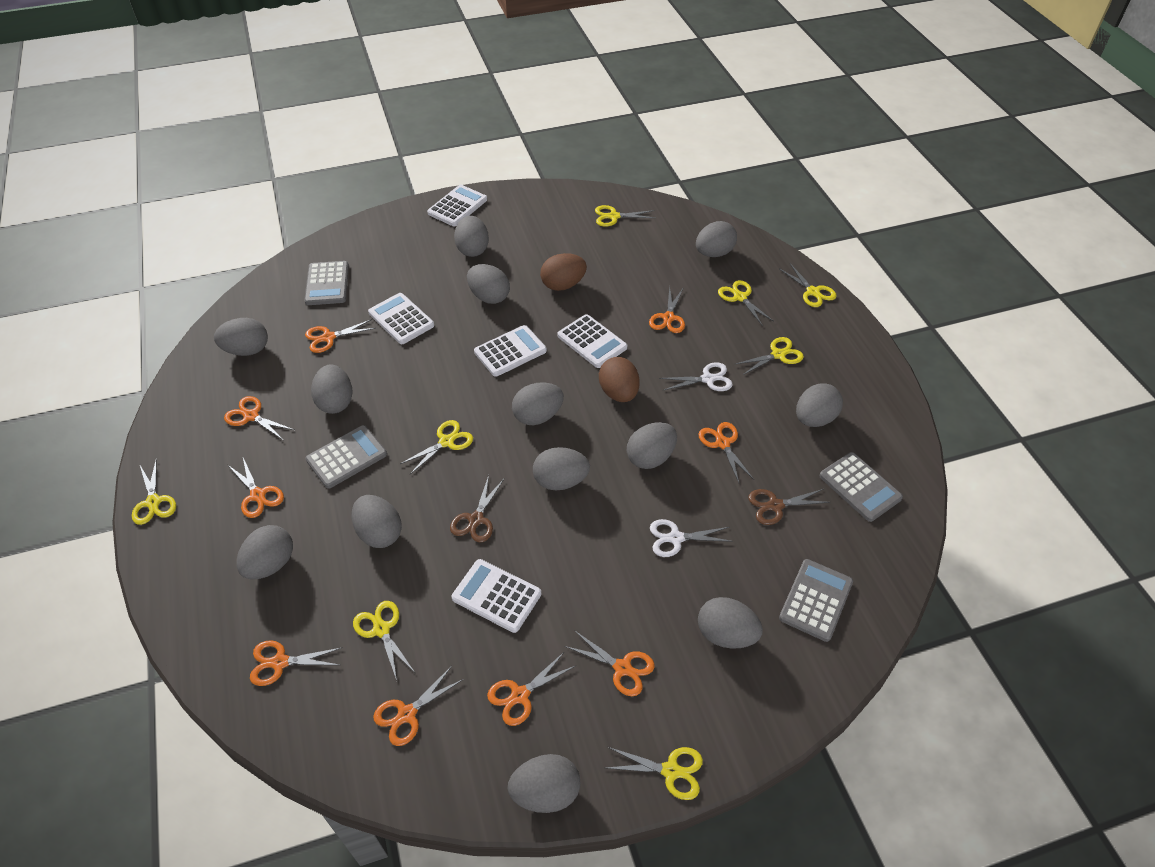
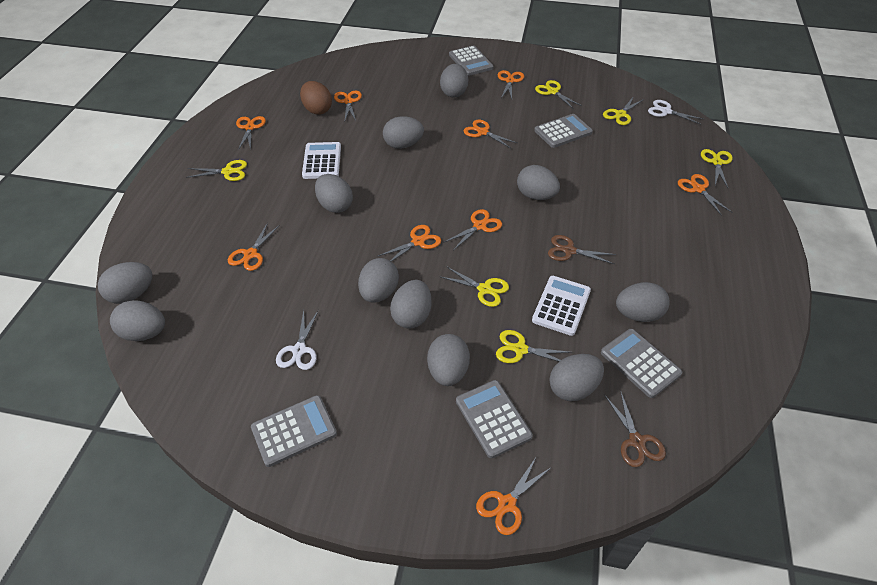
brown egg: [540,253,587,291] [599,357,640,402] = 2 -> [300,81,332,115] = 1
grey calculator: [304,261,349,305] [305,425,387,489] [779,559,853,642] [820,452,903,522] = 4 -> [251,395,337,467] [449,46,494,76] [456,380,533,458] [534,114,593,148] [601,329,682,398] = 5
grey egg: [214,318,268,356] [237,525,293,579] [311,364,353,414] [352,495,402,548] [454,216,489,257] [467,264,510,304] [508,754,580,813] [512,382,564,425] [533,447,590,491] [627,422,677,469] [696,221,737,257] [698,597,763,649] [796,383,843,427] = 13 -> [98,262,152,304] [110,300,165,341] [315,174,353,213] [358,258,399,303] [383,116,424,149] [390,280,432,329] [427,334,470,386] [440,64,468,97] [517,165,560,200] [549,354,604,401] [616,282,670,322] = 11
white calculator: [368,293,434,344] [427,185,487,227] [451,559,541,633] [474,325,547,377] [558,314,627,368] = 5 -> [302,142,341,179] [532,276,591,336] = 2
yellow scissors: [132,459,176,525] [353,601,414,680] [400,420,473,474] [595,205,654,227] [607,747,703,800] [718,280,773,326] [736,337,804,375] [780,264,837,307] = 8 -> [186,160,247,181] [439,266,509,307] [496,330,572,363] [535,80,582,109] [603,96,644,125] [701,149,733,188] = 6

